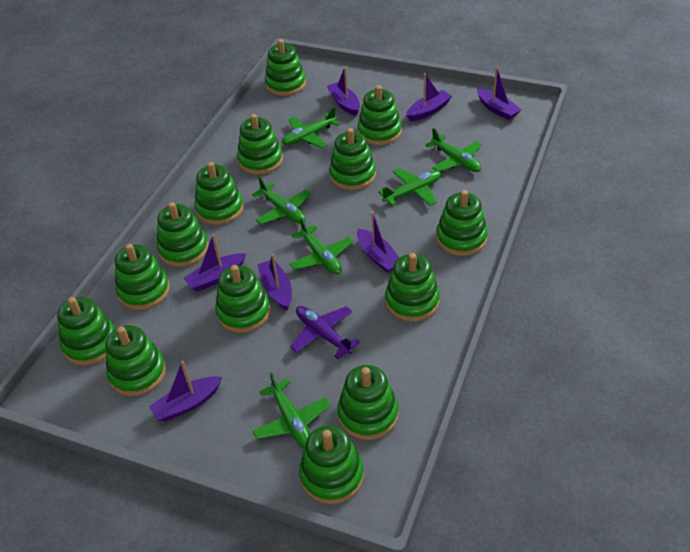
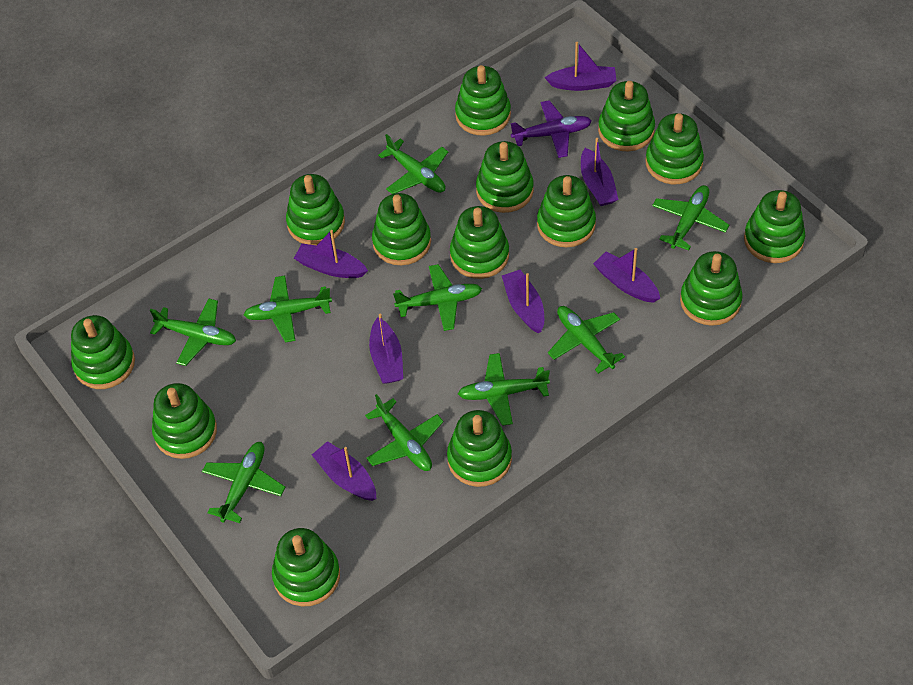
green plane: [252,177,311,224] [252,373,331,449] [282,107,340,148] [290,218,353,275] [378,168,441,206] [425,128,482,172] = 6 -> [150,298,236,366] [202,442,285,523] [244,275,332,343] [365,394,443,471] [378,134,448,194] [393,264,482,331] [458,353,550,426] [548,306,625,374] [652,185,729,251] = 9

